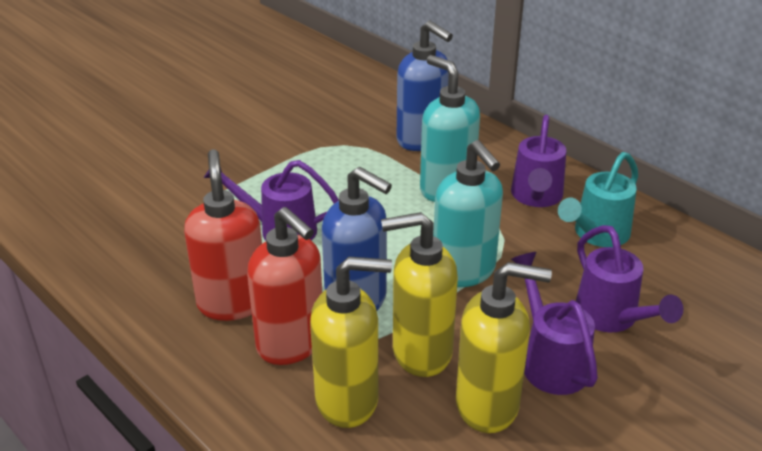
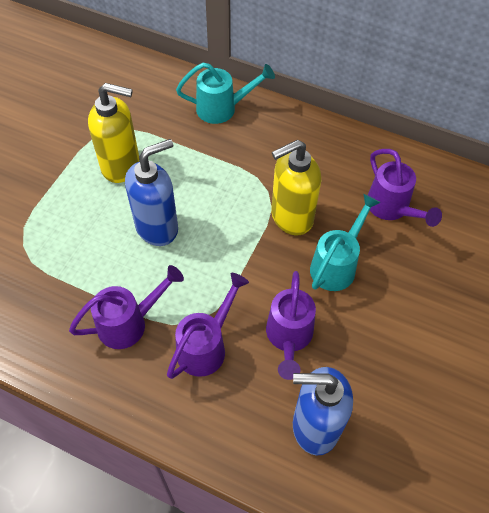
red soap dispenser: [184,149,262,321] [247,207,322,365] = 2 -> none = 0
turquoise soap dispenser: [420,55,480,202] [433,140,503,287] = 2 -> none = 0
turquoise watering can: [558,152,638,247] = 1 -> [176,63,275,124] [310,194,381,291] = 2
yellow soap dispenser: [310,257,392,428] [381,212,458,377] [456,262,552,433] = 3 -> [88,83,140,183] [271,140,321,235] = 2

